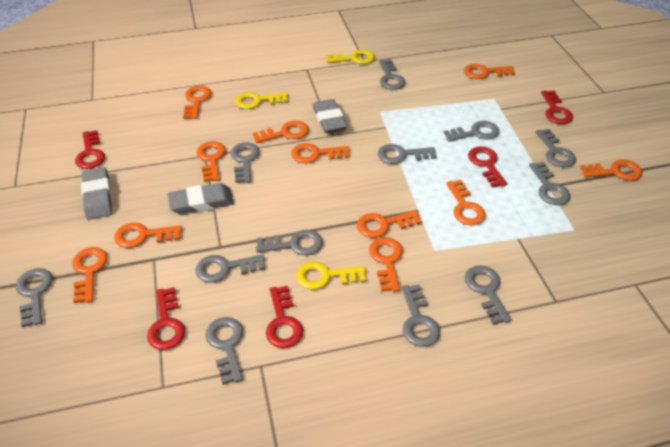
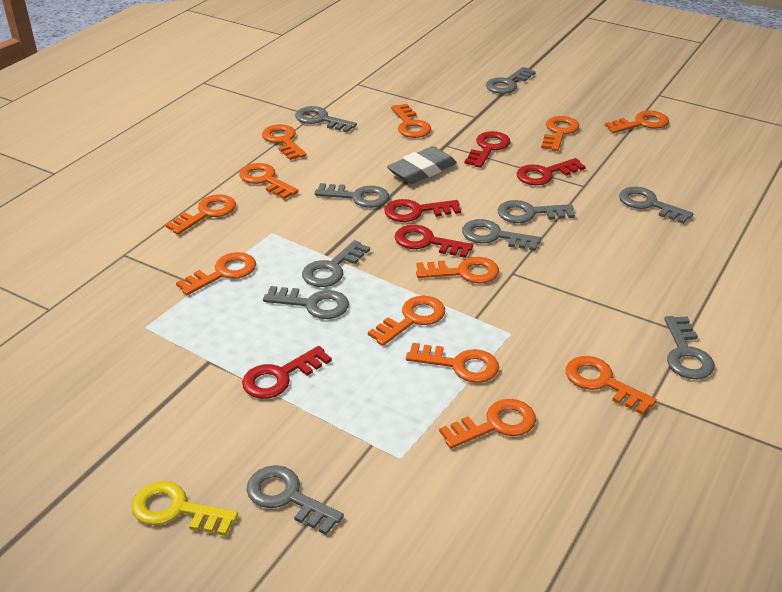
grey eraser: [81,167,112,220] [167,183,234,215] [312,99,347,133] = 3 -> [387,146,457,184] = 1
grey key: [16,268,53,328] [195,254,265,283] [205,317,243,385] [231,142,260,183] [256,230,323,255] [378,144,436,164] [379,60,405,90] [402,285,440,347] [444,121,499,142] [465,265,511,325] [529,162,570,205] [535,129,576,167] = 12 -> [246,465,344,535] [263,286,349,319] [295,106,357,133] [302,240,370,287] [315,183,389,208] [462,219,541,251] [486,67,536,94] [498,200,575,223] [619,187,693,224] [664,316,715,379] = 10
orange key: [72,247,107,303] [114,223,182,248] [183,86,212,119] [197,141,226,182] [253,121,309,143] [291,143,349,163] [357,210,422,238] [369,237,403,292] [446,180,486,225] [464,64,515,79] [580,160,642,181] = 11 -> [165,194,236,235] [176,252,256,295] [239,163,299,199] [262,124,307,160] [368,296,445,346] [391,104,431,138] [406,343,499,383] [416,257,499,283] [439,399,536,449] [541,116,579,151] [566,356,657,415] [605,110,669,133] = 12
yellow key: [235,92,288,109] [296,261,366,290] [326,50,375,64] = 3 -> [131,481,238,536] = 1

